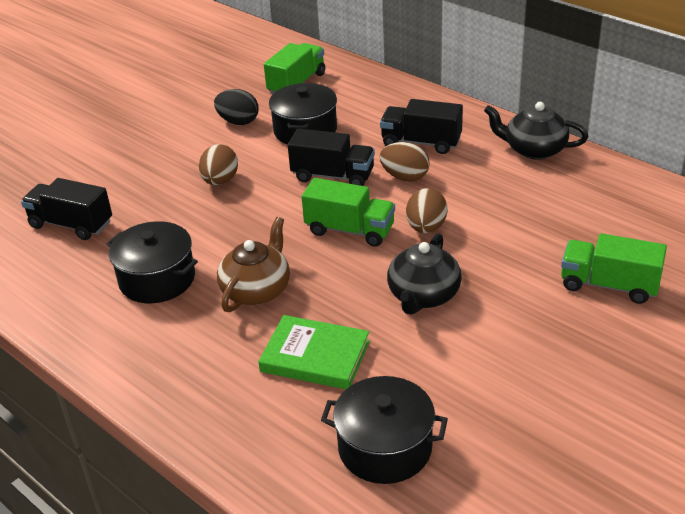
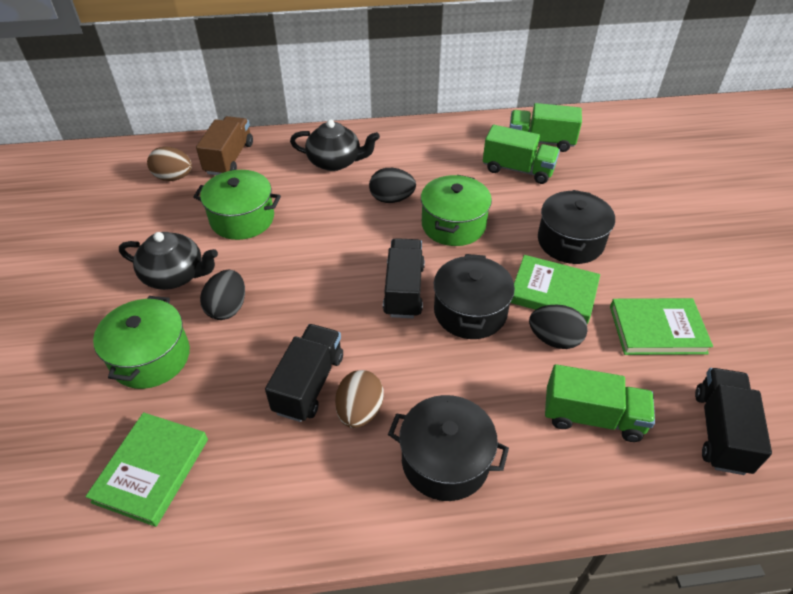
black egg: [214,89,259,125] = 1 -> [200,270,245,320] [369,168,416,203] [529,304,588,349] = 3
brown egg: [199,144,238,185] [380,142,430,182] [406,188,448,233] = 3 -> [147,146,192,181] [335,370,384,428] = 2
brown teapot: [217,217,290,312] = 1 -> none = 0
brown truck: none = 0 -> [196,116,253,175] = 1
green book: [258,315,370,389] = 1 -> [85,412,208,527] [510,255,600,324] [610,298,713,355] = 3
green pot: none = 0 -> [93,296,190,389] [193,170,281,240] [421,175,492,246] = 3

